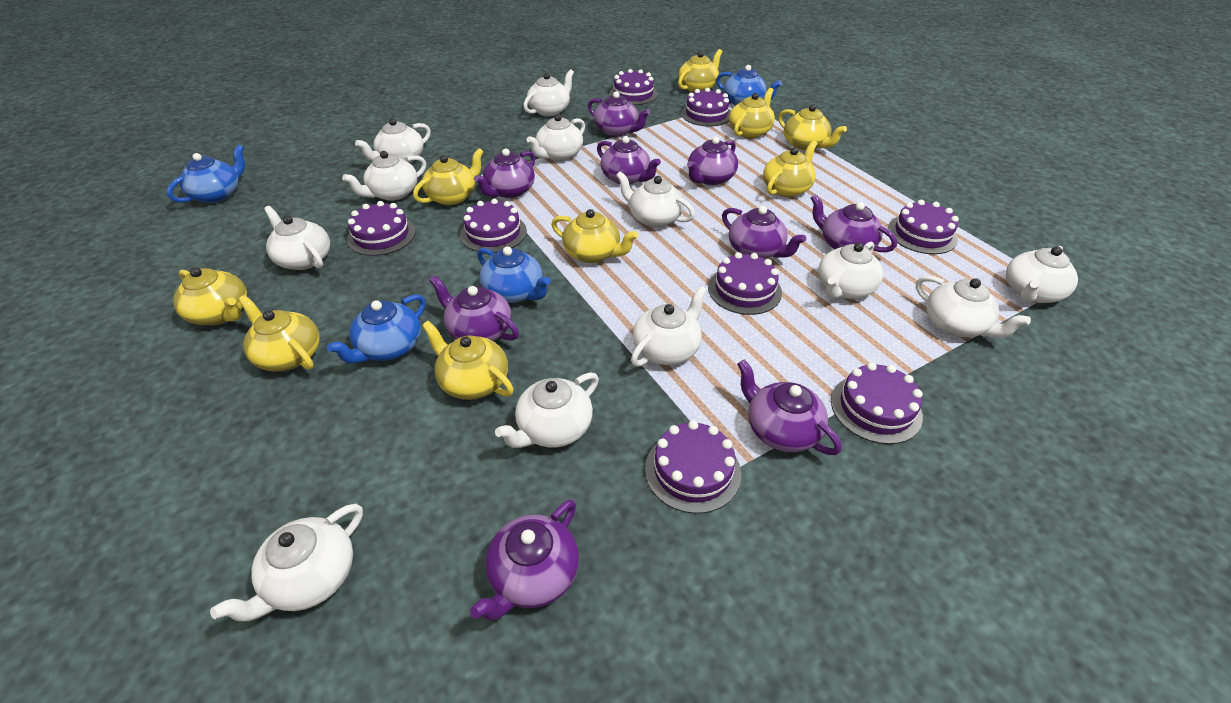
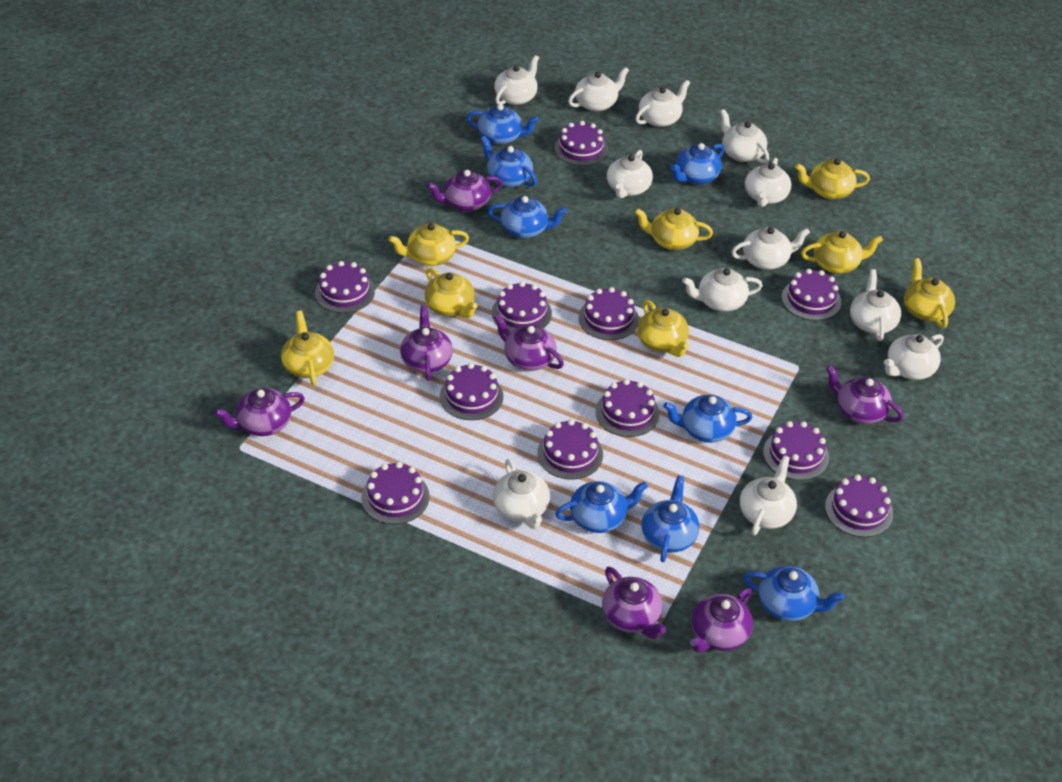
blue teapot: [167,144,245,203] [327,294,426,364] [477,246,550,303] [716,65,782,106] = 4 -> [466,104,539,145] [481,136,537,188] [487,196,567,238] [555,481,648,533] [641,475,699,562] [663,395,752,443] [671,143,725,184] [743,566,844,621] = 8
purple cake: [347,201,416,256] [460,198,527,253] [609,69,658,105] [645,420,741,514] [681,88,731,126] [708,252,782,315] [831,362,923,444] [888,200,959,254] = 8 -> [315,261,375,313] [362,462,430,524] [440,363,504,420] [492,281,552,332] [537,419,603,479] [555,121,608,166] [579,287,639,340] [596,379,660,437] [763,421,829,480] [782,269,841,321] [825,475,893,537] = 11
purple teapot: [429,276,519,341] [470,499,579,620] [474,148,535,198] [588,91,650,137] [597,136,661,185] [687,137,738,185] [722,206,806,259] [737,359,842,455] [811,194,897,252] = 9 -> [214,388,305,436] [400,305,453,381] [427,170,503,212] [494,314,564,371] [602,567,666,639] [690,588,753,653] [826,365,903,424] = 7
yellow teapot: [173,267,247,325] [238,295,319,372] [413,148,484,205] [422,321,514,400] [551,209,638,263] [678,49,723,92] [729,88,775,138] [763,140,817,197] [778,105,847,151] = 9 -> [281,311,334,385] [389,223,469,266] [424,268,478,318] [635,208,713,250] [637,300,689,357] [795,158,870,200] [801,231,883,274] [904,258,955,328] = 8

